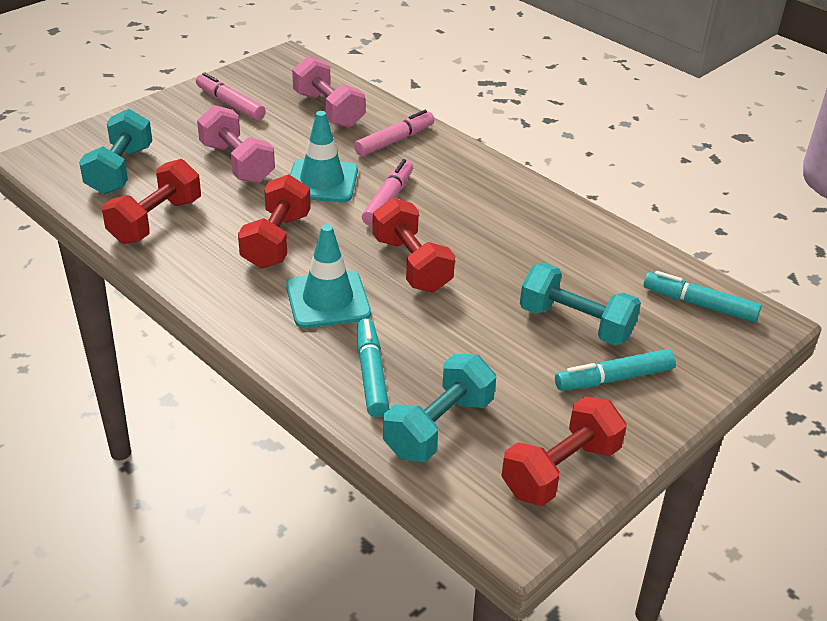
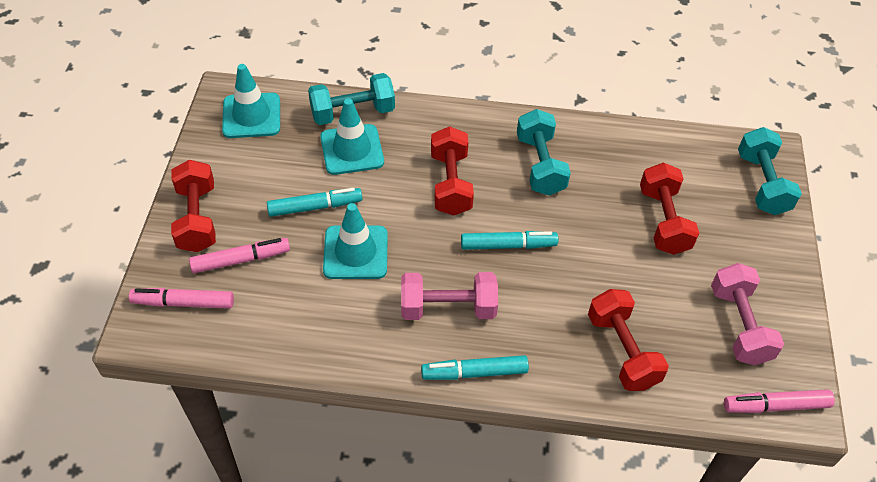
turquoise traffic cone: [286,224,371,328] [290,111,358,202] = 2 -> [222,64,280,138] [320,98,384,175] [323,203,388,279] = 3

